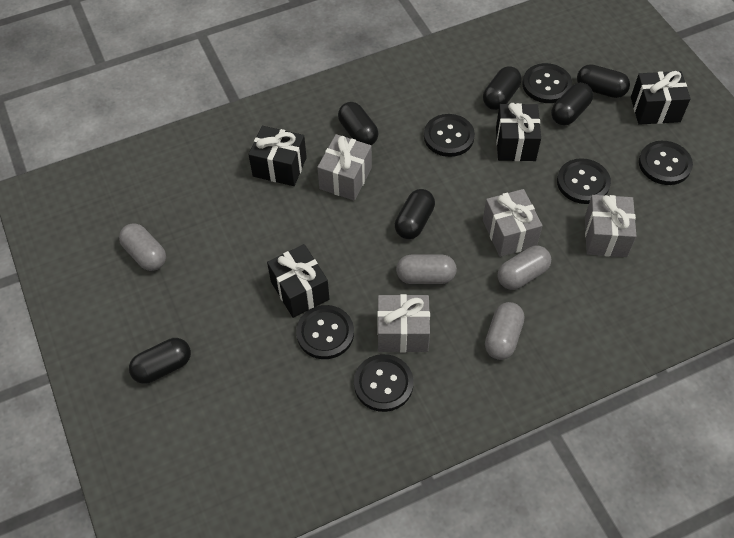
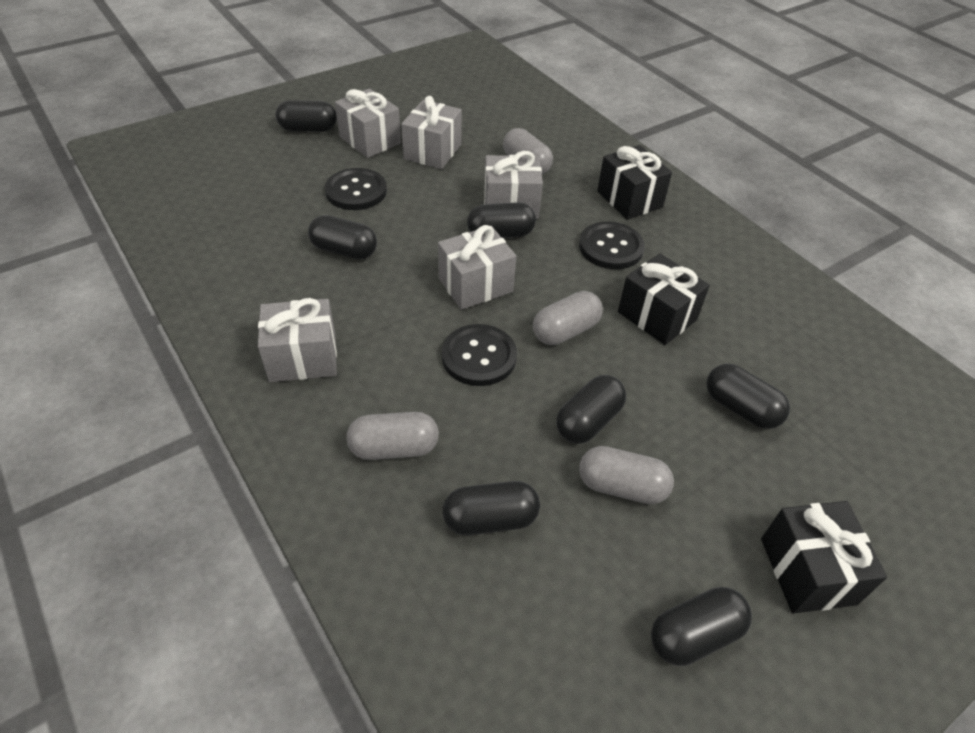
black button: [296,305,354,359] [354,354,414,412] [424,114,475,157] [523,63,572,103] [557,158,611,204] [639,141,693,185] = 6 -> [325,168,387,210] [442,324,517,386] [579,222,645,269] = 3
black capsule: [129,338,191,384] [338,102,378,145] [395,189,435,239] [483,66,521,110] [551,83,593,125] [577,64,630,98] = 6 -> [276,100,337,132] [308,215,377,259] [443,481,540,535] [467,202,536,238] [556,375,626,444] [651,587,752,666] [706,364,790,429] = 7
black gift: [249,126,307,186] [267,244,329,318] [496,103,541,161] [631,71,691,125] = 4 -> [597,145,672,220] [618,253,710,345] [761,501,887,614] = 3
grey gift: [317,134,372,201] [377,294,430,353] [483,189,542,257] [585,195,636,257] = 4 -> [258,298,337,382] [335,88,401,158] [401,96,462,169] [438,225,516,310] [484,151,543,219] = 5

